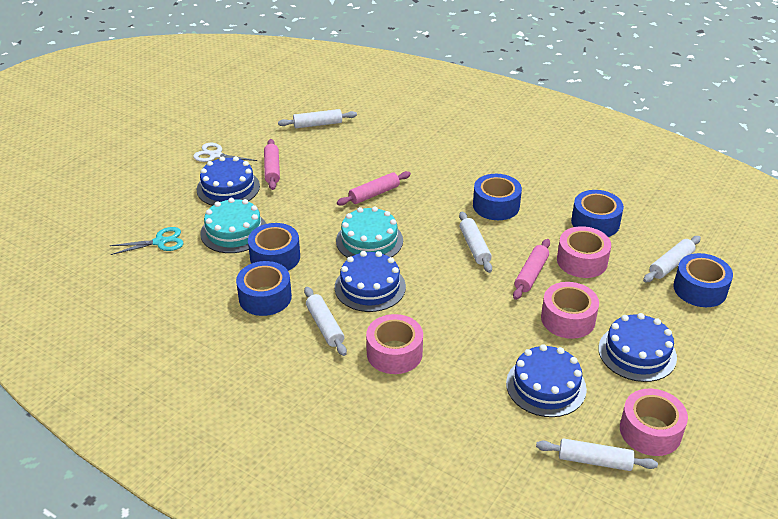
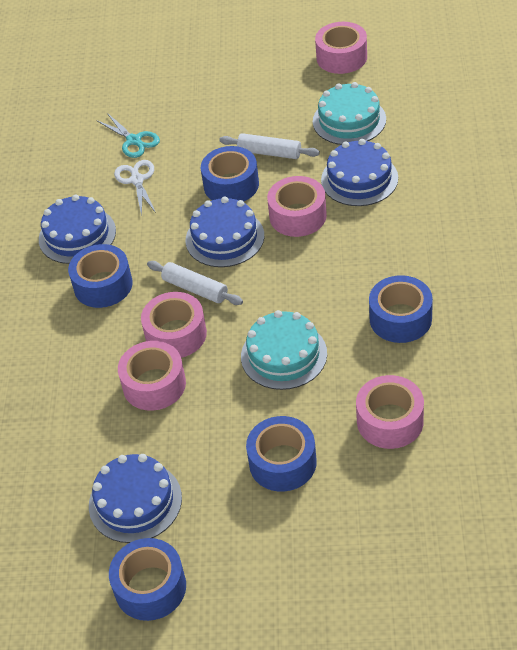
pink rolling pin: [264,139,280,190] [337,171,411,206] [513,239,550,300] = 3 -> none = 0
pink tape: [366,314,423,374] [541,282,599,339] [557,226,611,278] [620,389,688,456] = 4 -> [118,341,186,411] [141,292,207,358] [267,176,327,237] [315,22,367,74] [356,375,424,449] = 5
white rolling pin: [278,109,357,128] [304,287,347,356] [459,212,492,273] [536,438,658,471] [643,236,701,282] = 5 -> [147,261,243,305] [219,133,320,159] = 2

